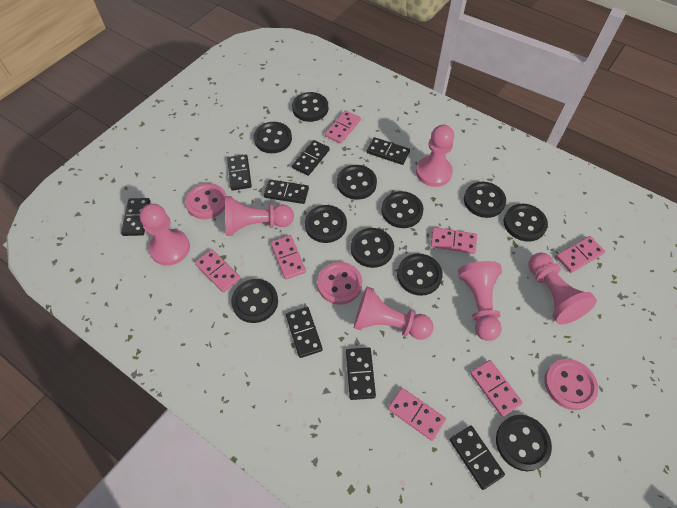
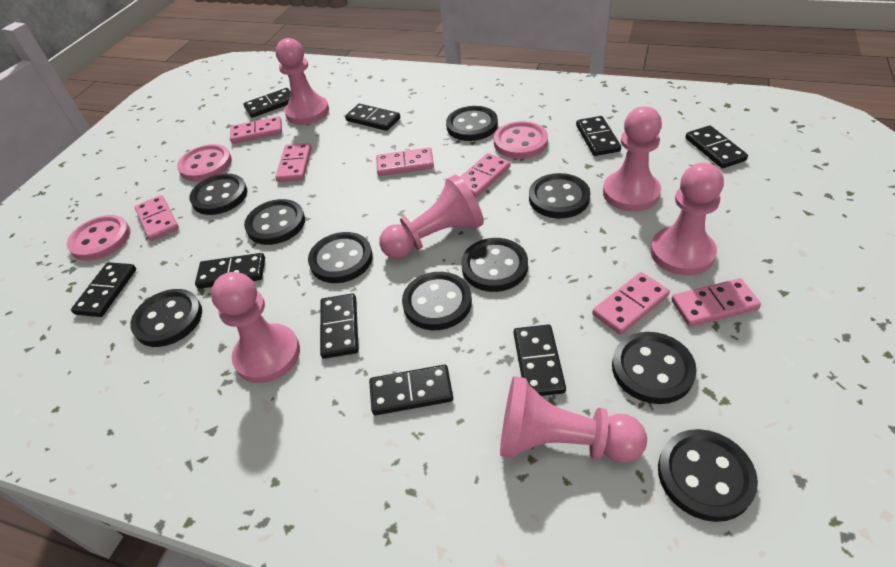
black button: [231,279,278,323] [254,122,292,153] [292,92,328,122] [305,205,347,243] [337,165,377,200] [351,228,394,268] [381,191,423,228] [397,254,442,296] [464,182,506,218] [496,415,552,471] [503,204,548,242] = 11 -> [130,289,202,347] [189,174,247,215] [244,199,305,245] [308,232,373,283] [402,272,472,330] [446,106,498,141] [461,238,528,292] [529,173,590,219] [612,332,697,404] [658,429,758,522] = 10
black domino: [121,198,150,236] [227,154,252,191] [264,180,309,204] [286,307,323,358] [292,140,330,176] [346,348,376,400] [367,137,410,165] [450,425,505,490] = 8 -> [71,262,136,317] [195,253,265,289] [243,88,291,118] [320,293,359,359] [345,104,400,131] [369,364,453,415] [514,324,566,396] [576,116,621,156] [685,125,748,168] = 9

